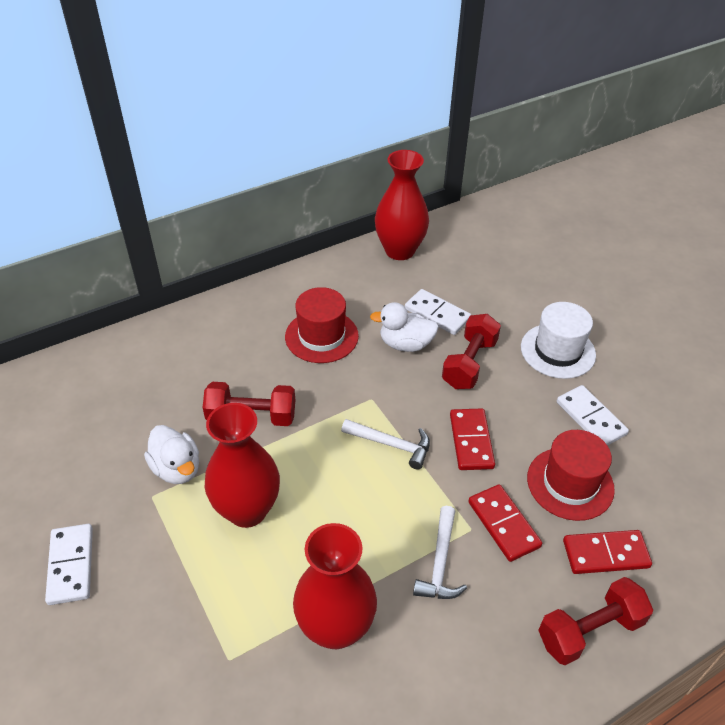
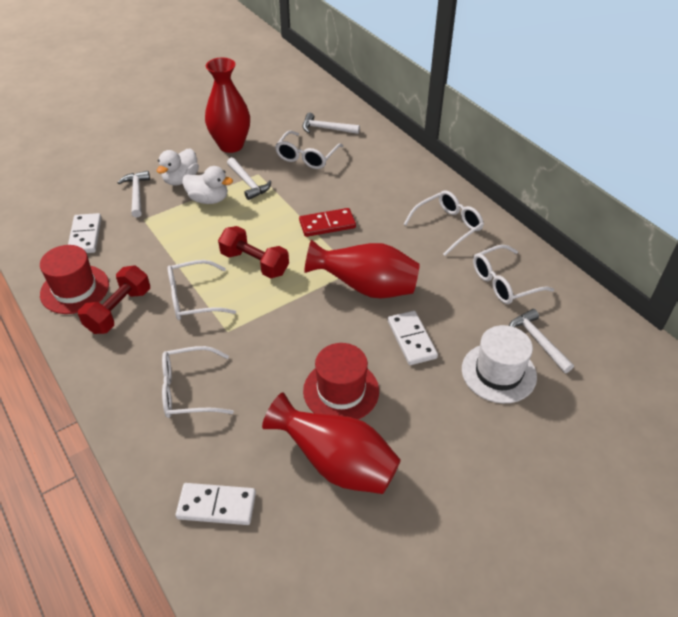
red domino: [450,408,495,470] [469,484,542,562] [563,530,652,574] = 3 -> [299,208,356,237] = 1
red dumbbell: [203,382,295,426] [442,314,501,389] [538,577,653,665] = 3 -> [78,265,150,334] [218,226,289,278] = 2
white glasses: none = 0 -> [162,346,234,418] [167,260,236,320] [275,130,343,169] [403,190,484,256] [473,245,554,304] = 5
white hammer: [341,419,430,470] [413,506,467,599] = 2 -> [117,171,150,218] [227,157,271,200] [302,112,360,134] [509,309,574,373] = 4

